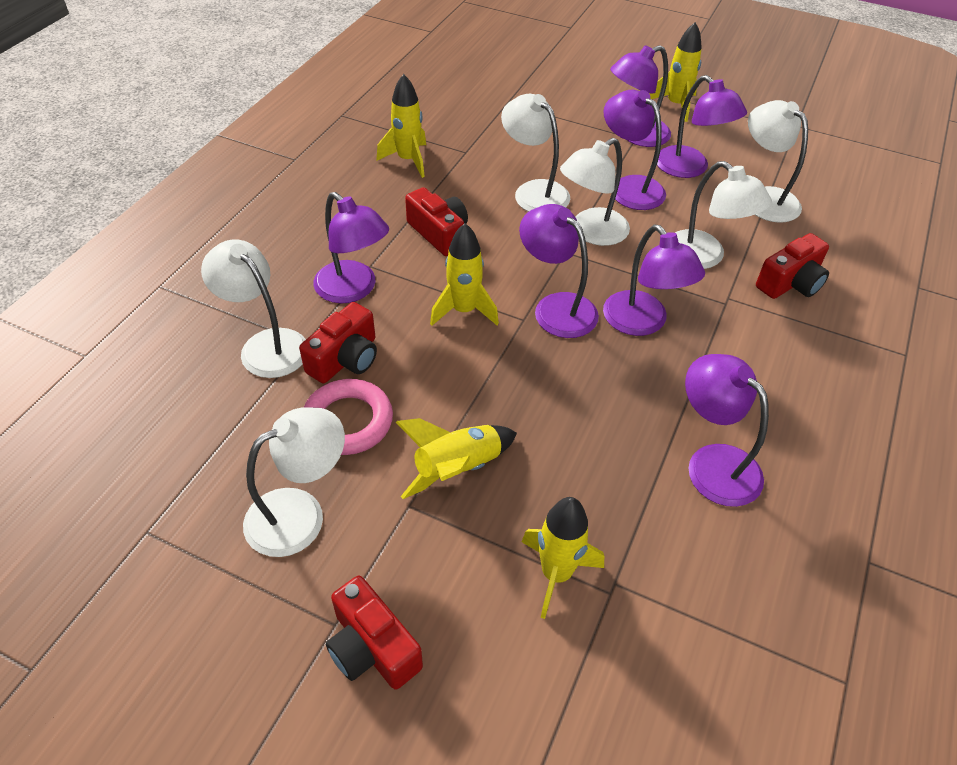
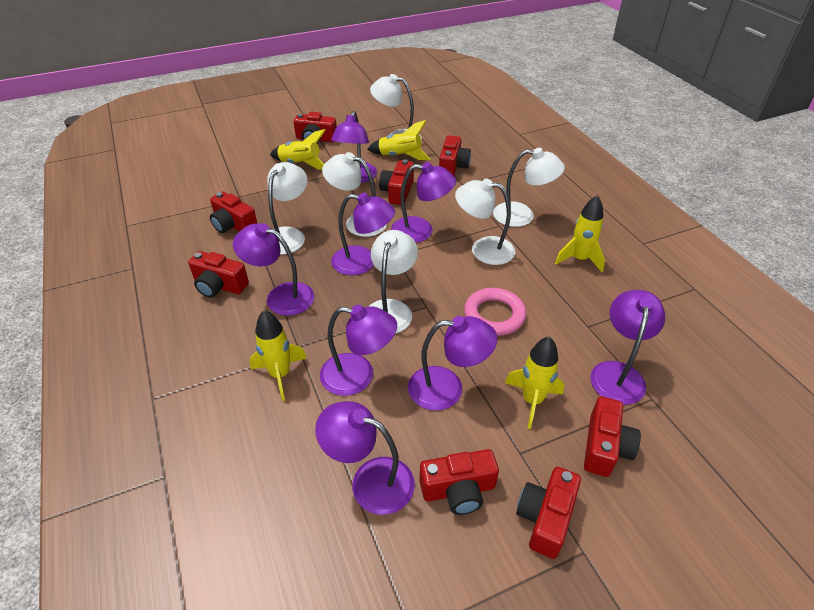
purple lamp: [313,192,389,303] [519,204,599,338] [603,90,666,210] [603,225,705,336] [610,45,671,147] [657,75,747,178] [685,354,769,507] = 7 -> [233,223,315,316] [315,401,415,515] [320,305,397,396] [331,111,377,183] [331,193,395,275] [391,162,456,243] [408,316,497,411] [590,290,665,405] = 8
red camera: [299,302,377,383] [326,576,423,690] [405,187,468,256] [756,233,829,299] = 4 -> [188,251,249,298] [210,191,257,233] [294,112,337,143] [379,159,414,205] [420,449,499,515] [439,136,471,175] [516,467,581,559] [584,396,641,477] = 8

